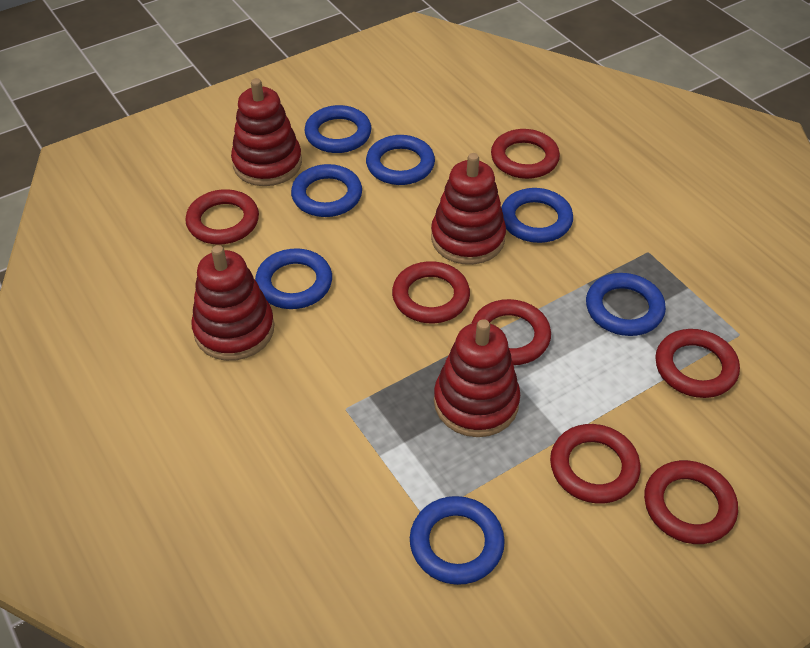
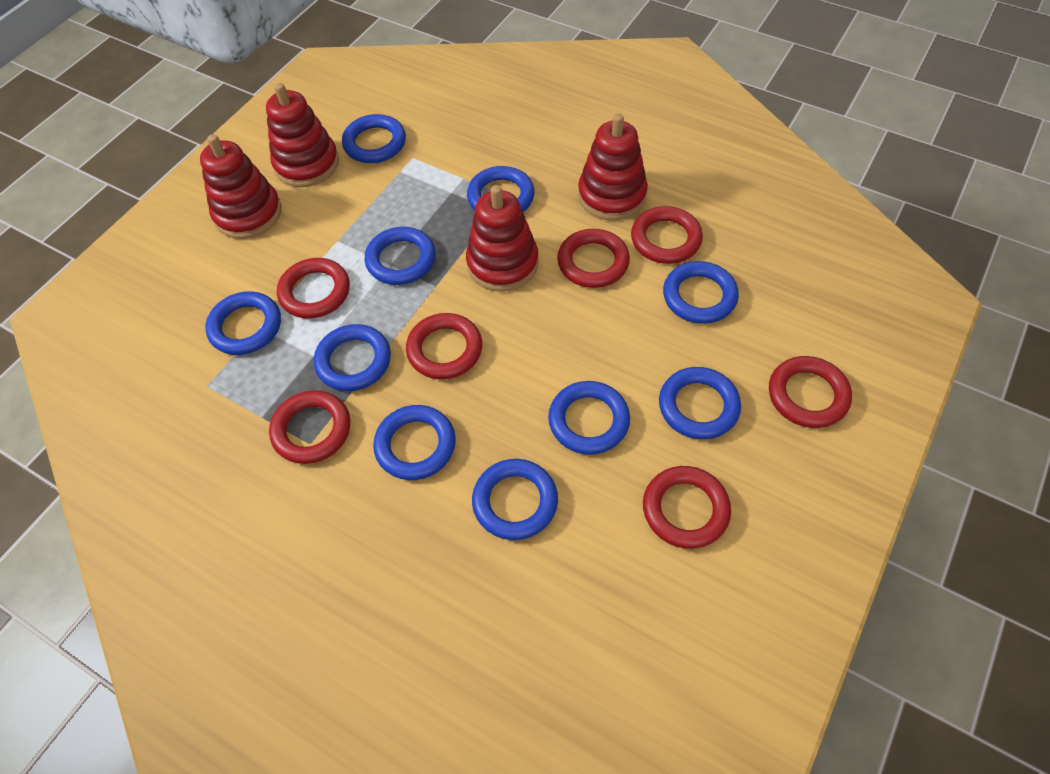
blue ring: [255,248,332,309] [291,164,362,217] [304,105,371,153] [366,135,435,185] [410,496,505,585] [501,188,573,243] [586,273,666,336] = 7 -> [205,291,281,355] [314,324,391,391] [342,114,406,163] [365,227,436,285] [373,405,456,480] [467,166,535,212] [472,459,558,540] [548,381,630,455] [659,367,741,439] [663,261,739,324] = 10

